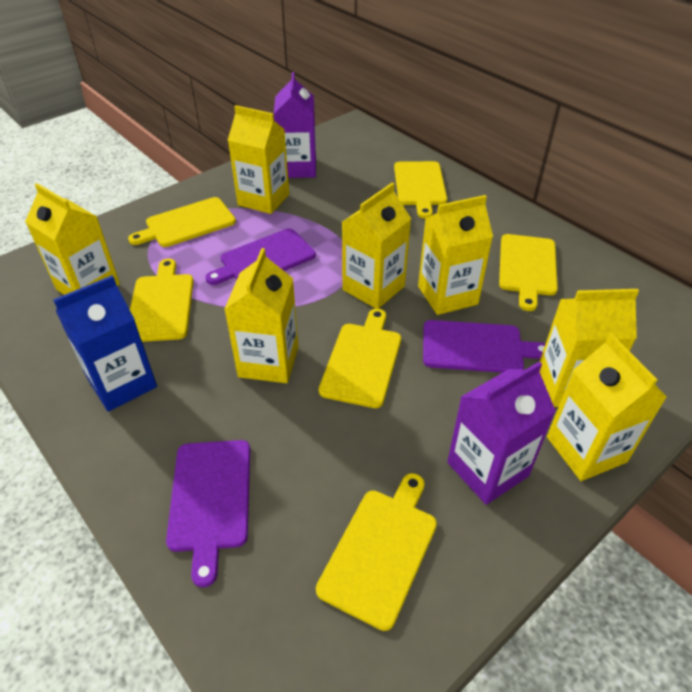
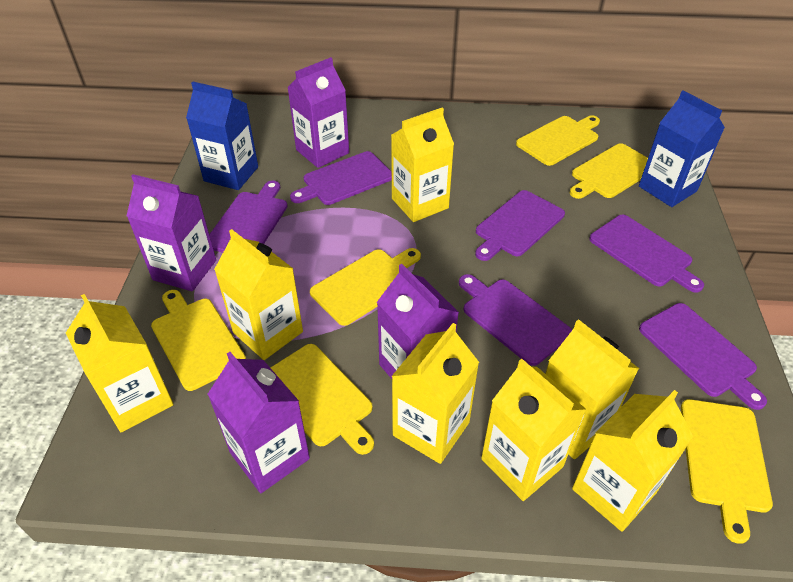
blue carton: [53,275,157,412] = 1 -> [186,82,258,190] [639,90,725,207] = 2
purple carton: [273,72,316,178] [447,361,556,505] = 2 -> [127,174,216,291] [208,352,310,493] [287,57,349,168] [377,264,459,379] = 4
purple cutting board: [166,440,250,587] [205,229,316,285] [423,320,546,373] = 3 -> [209,181,288,253] [290,151,392,205] [459,274,572,366] [475,190,565,261] [589,215,704,293] [639,303,767,410] = 6

